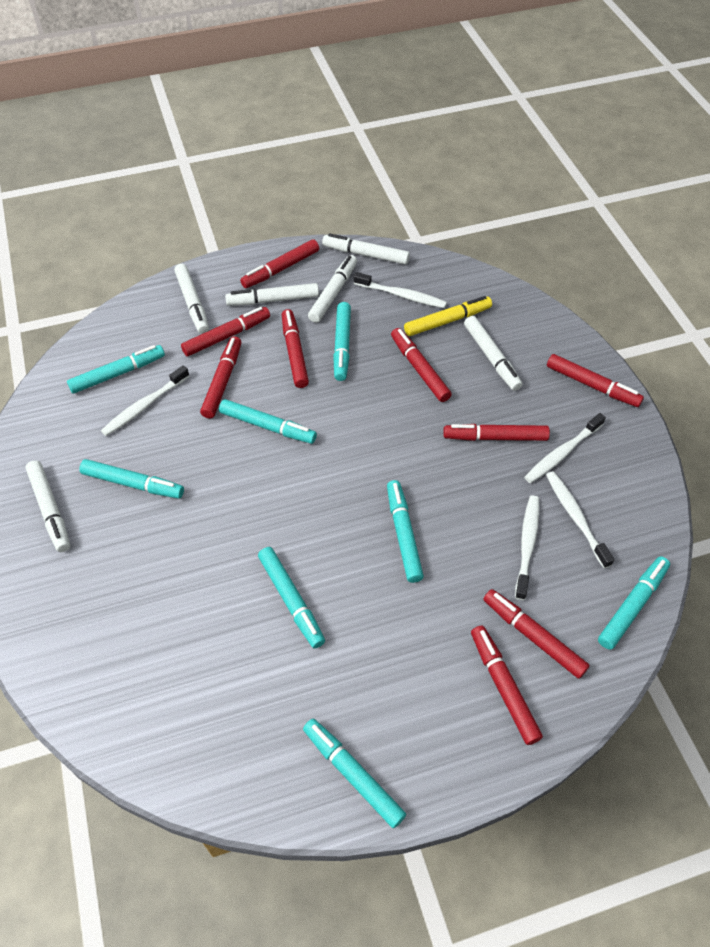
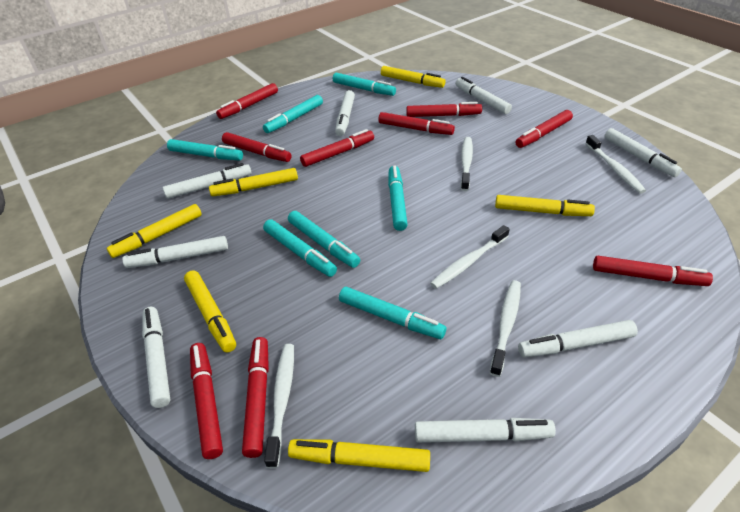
turquoise marker: [67,345,165,394] [79,459,184,499] [219,399,317,444] [258,547,325,648] [303,718,406,828] [333,302,351,381] [387,480,424,583] [598,556,670,650] = 8 -> [167,139,243,160] [263,95,323,133] [263,219,337,277] [288,211,360,268] [333,73,396,96] [339,287,446,339] [388,165,408,231] = 7
white marker: [25,460,70,552] [174,264,209,334] [225,283,319,306] [308,255,357,323] [322,233,410,265] [464,316,523,391] = 6 -> [122,236,228,268] [142,307,171,408] [163,163,251,199] [335,90,355,136] [415,418,556,443] [455,77,512,114] [518,320,638,357] [604,128,682,177] = 8
yellow marker: [404,296,492,336] = 1 -> [107,204,202,258] [184,270,236,352] [209,168,298,196] [288,439,430,472] [381,66,445,88] [495,195,595,216] = 6

